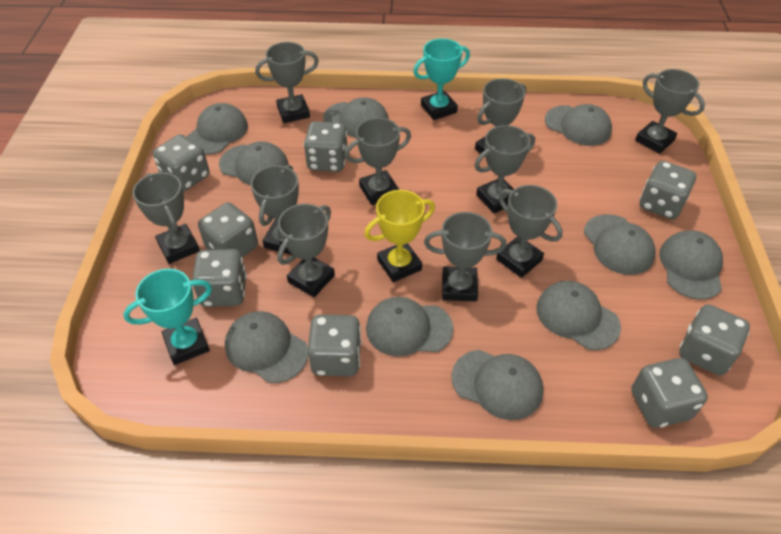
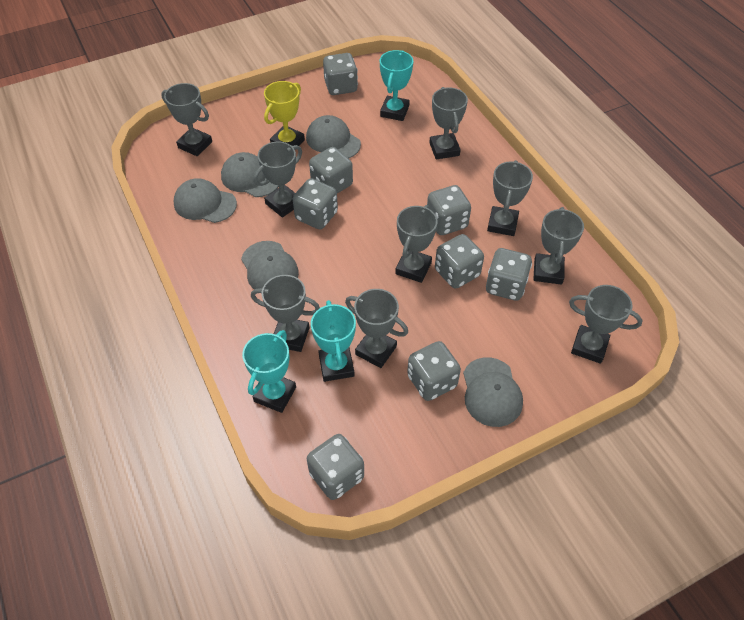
grey cap: [186,103,248,155] [219,142,289,186] [225,311,308,383] [323,98,389,138] [366,297,453,357] [451,350,543,420] [536,281,621,350] [545,104,612,146] [584,214,655,275] [659,230,723,300] = 10 -> [174,178,237,223] [221,152,279,197] [241,241,299,290] [306,115,361,159] [463,357,523,427] = 5
grey trophy: [133,172,200,264] [251,164,299,255] [255,42,319,123] [277,204,335,297] [344,118,411,205] [424,212,507,302] [474,125,535,213] [475,78,526,157] [496,185,563,278] [635,69,705,154] = 10 -> [161,83,212,156] [251,275,320,352] [254,142,302,218] [345,289,408,368] [395,205,438,283] [429,87,468,160] [487,160,533,236] [533,207,584,285] [569,285,643,364] = 9
turquoise trophy: [123,269,212,365] [413,39,470,120] = 2 -> [242,330,296,413] [311,300,356,382] [380,50,413,121] = 3

